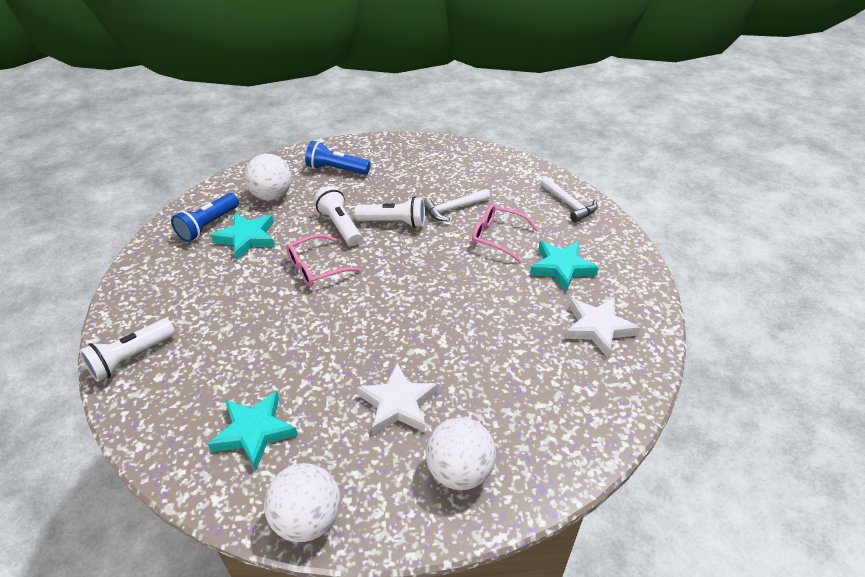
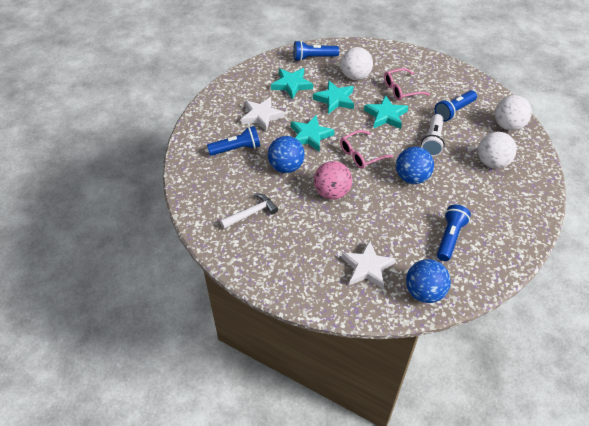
blue ball: none = 0 -> [268,136,305,173] [396,146,434,184] [406,259,451,303] = 3
blue flashlight: [171,193,239,242] [305,141,371,175] = 2 -> [207,126,260,156] [293,41,339,61] [435,90,477,122] [437,205,471,261] = 4
pink ball: none = 0 -> [314,161,352,200] = 1
turquoise star: [208,391,298,470] [211,213,275,260] [530,241,599,292] = 3 -> [271,68,313,100] [291,115,334,152] [313,80,354,114] [364,95,408,129] = 4
white flashlight: [79,318,175,382] [314,186,362,246] [354,196,425,228] = 3 -> [421,114,445,157] = 1
white hammer: [424,189,490,221] [540,177,598,223] = 2 -> [220,193,278,229] = 1

